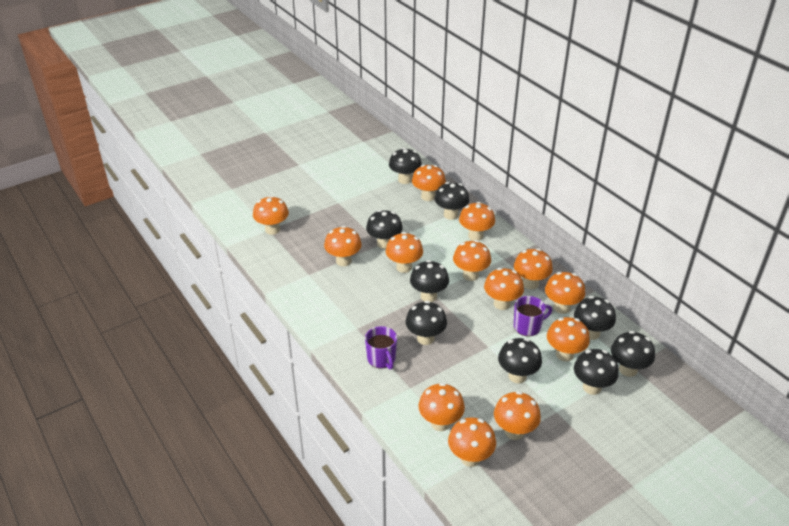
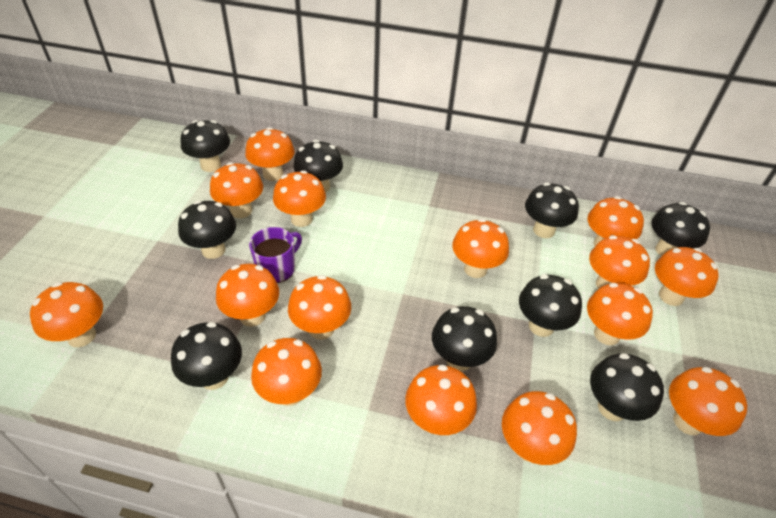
orange mushroom: [253,196,289,235] [324,226,362,266] [386,232,423,273] [412,165,446,201] [418,383,465,431] [448,417,496,467] [453,240,491,281] [459,202,495,241] [484,268,524,310] [494,391,541,440] [514,248,553,290] [545,272,585,314] [547,317,590,361] = 13 -> [30,282,103,347] [210,162,263,218] [216,264,279,327] [245,127,295,181] [251,338,322,406] [273,170,326,227] [288,275,351,340] [405,365,477,435] [452,218,509,278] [502,391,577,465] [587,196,644,246] [587,283,653,345] [589,235,650,289] [655,247,719,306] [669,367,747,436] = 15
purple mug: [365,326,397,369] [514,296,552,336] = 2 -> [249,227,302,283] = 1

